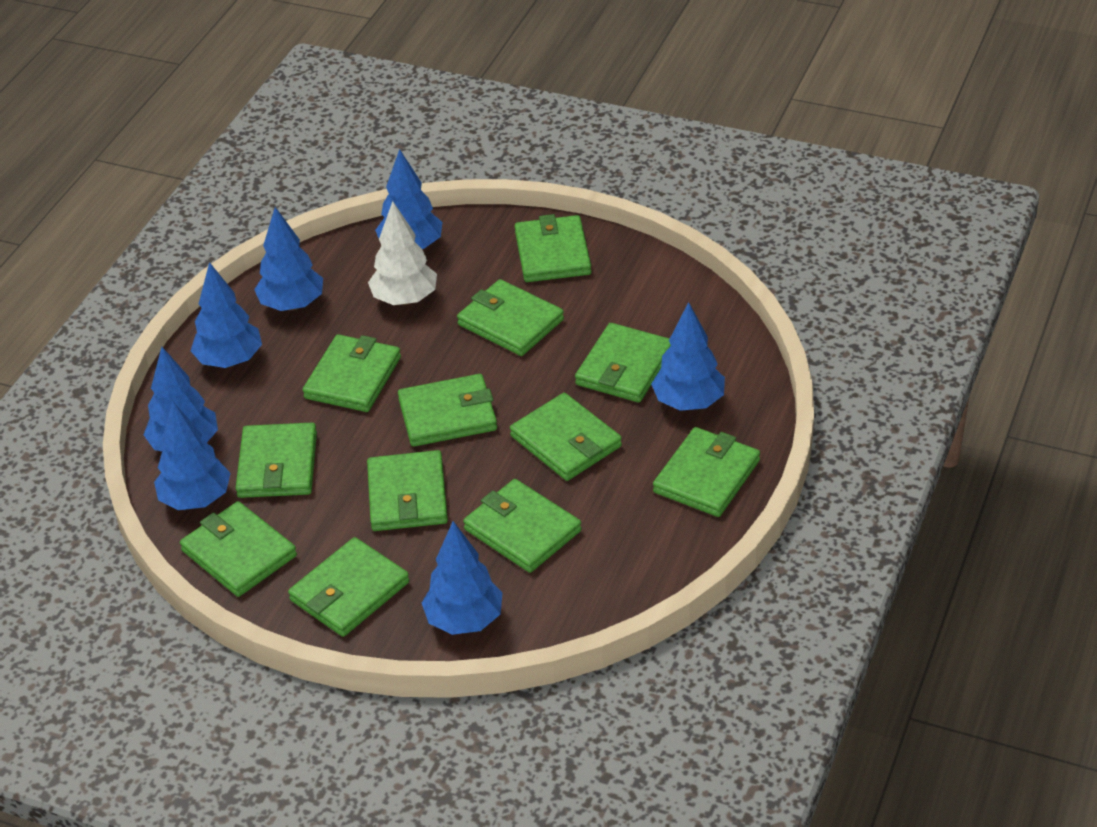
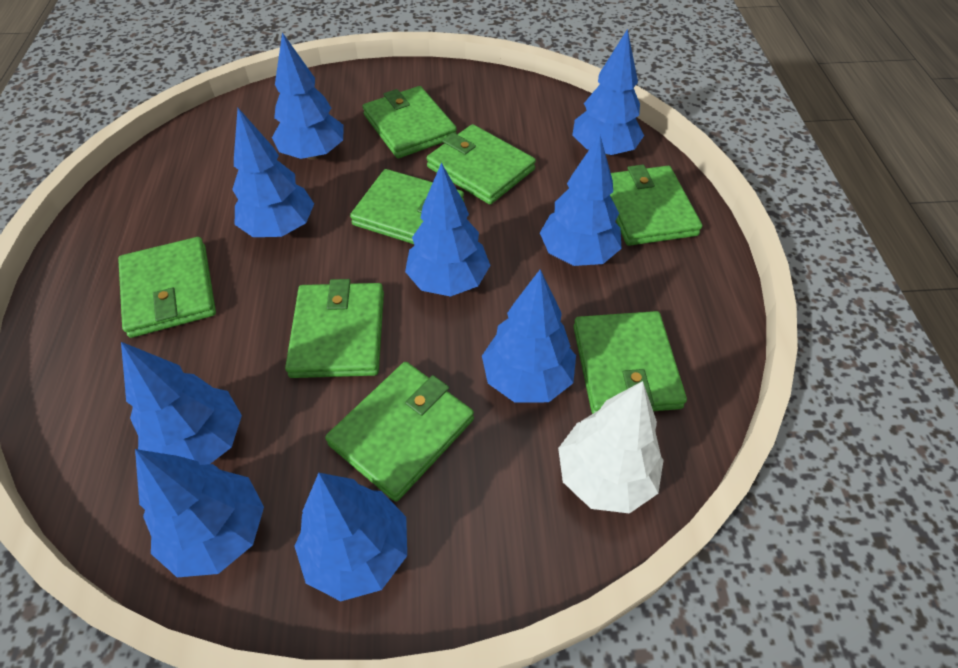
blue tree: [144,347,218,452] [154,401,231,510] [191,262,262,368] [254,207,323,311] [375,149,443,249] [422,521,502,635] [651,302,725,411] = 7 -> [121,342,242,465] [135,449,264,577] [232,108,314,237] [272,32,343,160] [294,473,407,601] [405,162,491,297] [482,269,576,402] [540,135,622,266] [572,29,644,156] = 9
green wallet: [180,501,297,597] [236,423,317,498] [288,537,409,637] [303,334,401,412] [367,450,448,531] [398,374,497,447] [457,279,564,356] [463,479,582,573] [510,393,622,481] [515,214,592,282] [575,323,671,403] [653,427,760,517] = 12 -> [118,237,216,338] [285,279,384,378] [325,362,474,502] [350,169,464,244] [363,86,457,158] [426,124,536,205] [573,311,687,414] [610,165,702,246] = 8

